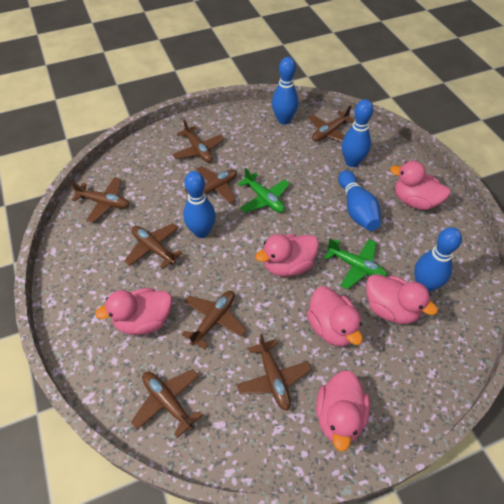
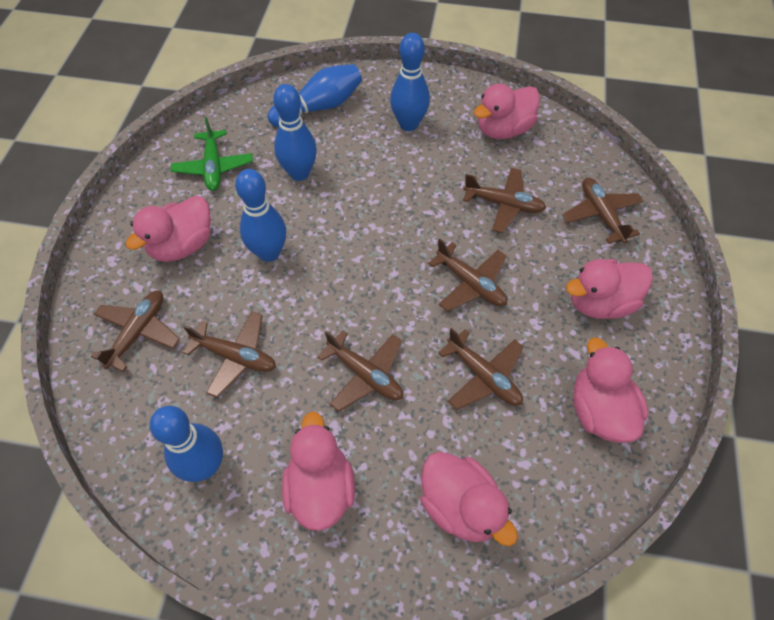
brown plane: [71,177,129,223] [124,223,182,269] [131,369,202,438] [172,119,224,162] [182,291,246,349] [184,166,237,204] [237,334,312,411] [308,105,354,142] = 8 -> [91,291,180,372] [183,312,276,398] [317,330,403,412] [428,239,507,312] [438,328,524,410] [463,168,546,233] [562,178,644,244] = 7
green plane: [238,168,290,213] [324,239,388,290] = 2 -> [171,117,253,191] = 1

